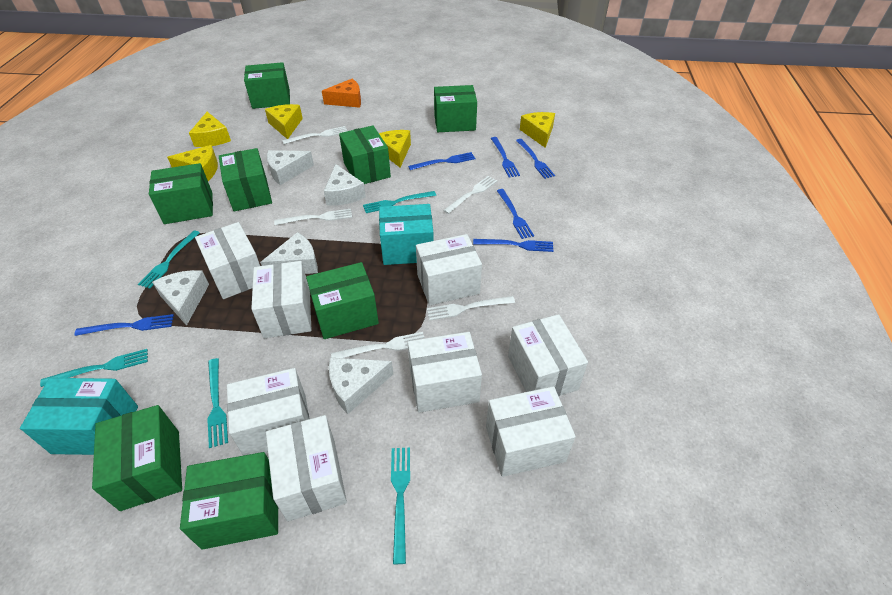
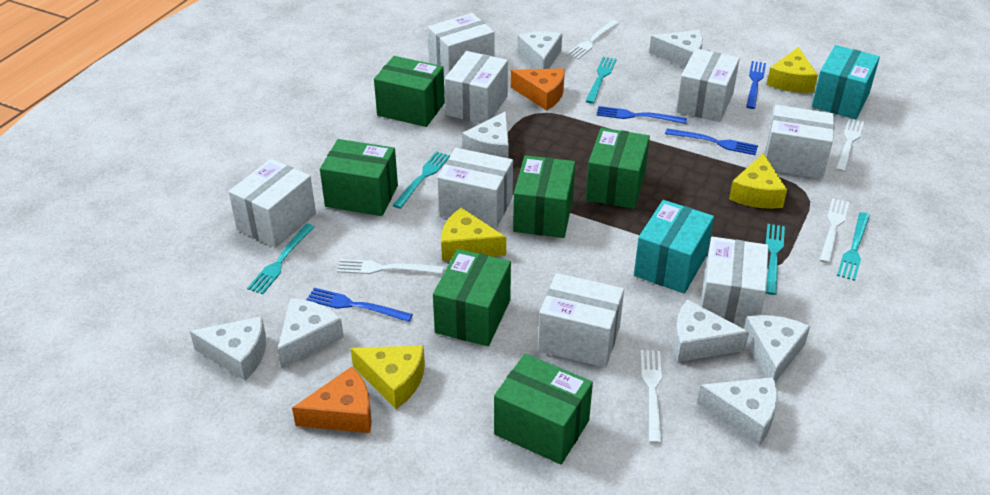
blue fork: [75,314,174,336] [408,152,476,170] [473,239,553,252] [491,137,520,178] [497,189,534,239] [516,139,555,179] = 6 -> [306,288,413,322] [596,106,687,124] [665,128,758,155] [746,61,766,109] = 4
green box: [92,405,182,511] [149,163,213,224] [180,452,278,550] [219,148,272,212] [244,62,290,109] [306,262,379,339] [339,126,391,184] [434,85,477,132] = 8 -> [320,139,398,216] [374,56,445,127] [433,249,511,346] [494,354,593,465] [513,155,575,238] [586,128,650,209] = 6
orange cheese: [322,79,361,108] = 1 -> [292,366,372,433] [511,69,564,111] = 2
white cheese: [152,270,209,326] [260,232,318,274] [267,150,314,185] [324,164,366,205] [329,358,393,414] = 5 -> [190,316,266,381] [277,298,344,369] [462,111,509,158] [517,31,562,69] [649,30,703,67] [674,300,749,362] [697,377,778,446] [744,315,810,382] = 8
yellow cheese: [167,145,218,181] [189,112,231,147] [265,104,303,139] [379,130,411,167] [520,112,555,148] = 5 -> [351,345,425,409] [441,208,506,261] [729,153,787,209] [767,47,818,93] = 4

